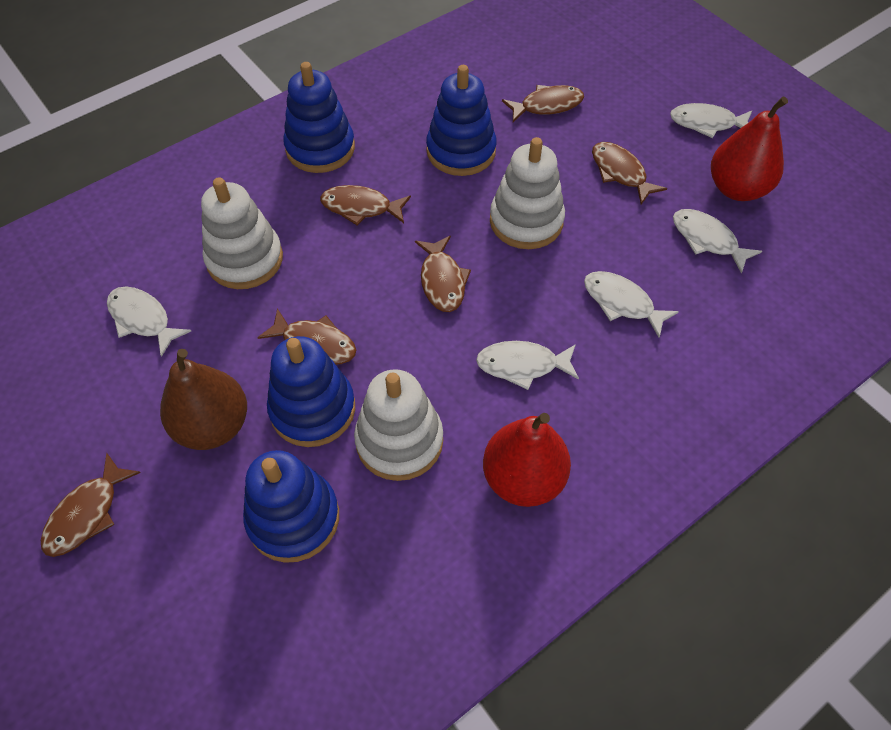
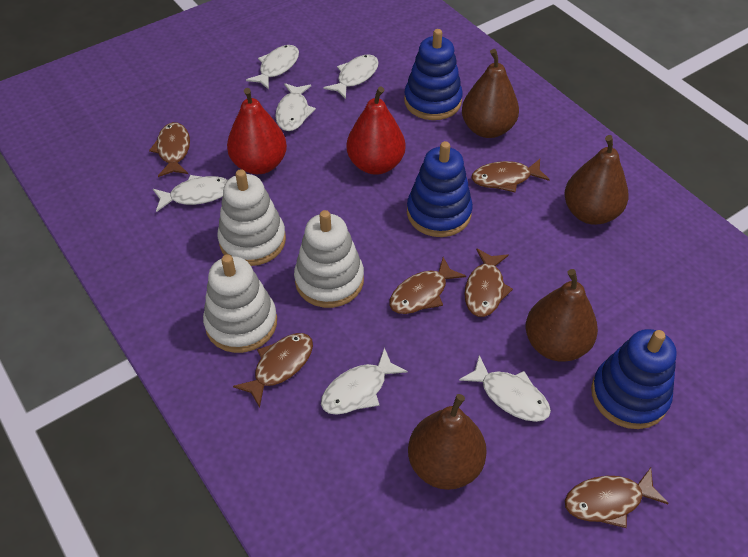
blue stacking toy: [243,450,339,563] [267,336,355,447] [283,62,355,173] [426,65,497,176] = 4 -> [404,29,463,120] [407,141,473,237] [591,329,677,429] = 3
brown pear: [160,349,247,450] = 1 -> [408,394,487,490] [462,49,519,138] [526,269,598,362] [564,135,629,225] = 4
white fish: [107,286,191,357] [476,341,579,390] [584,271,679,338] [670,103,752,138] [673,209,762,274] = 5 -> [153,175,228,212] [246,45,299,90] [275,83,316,131] [321,347,408,415] [323,54,379,99] [459,355,551,422] = 6

